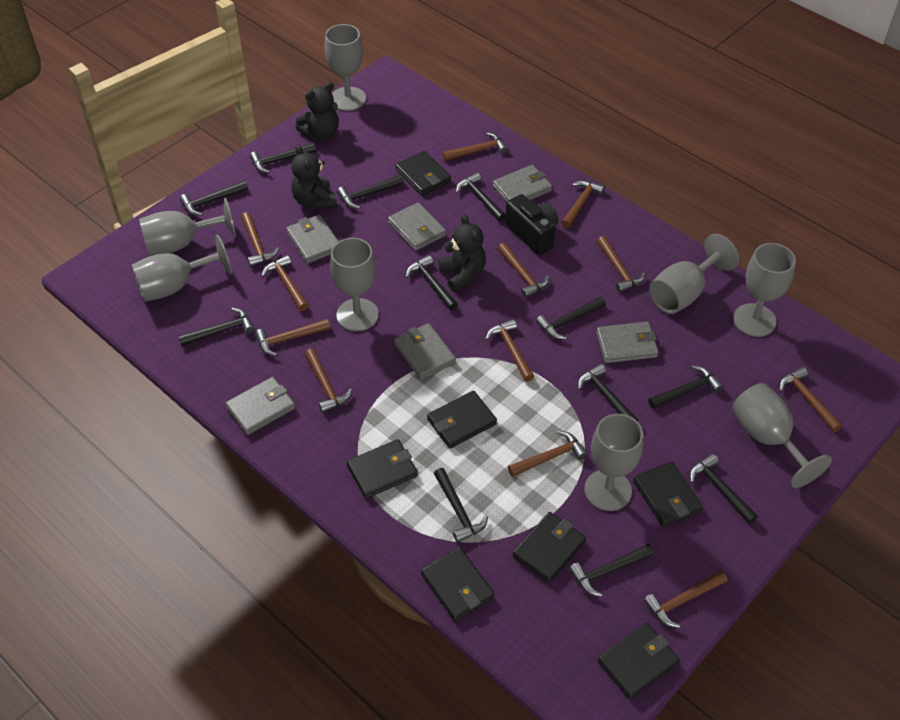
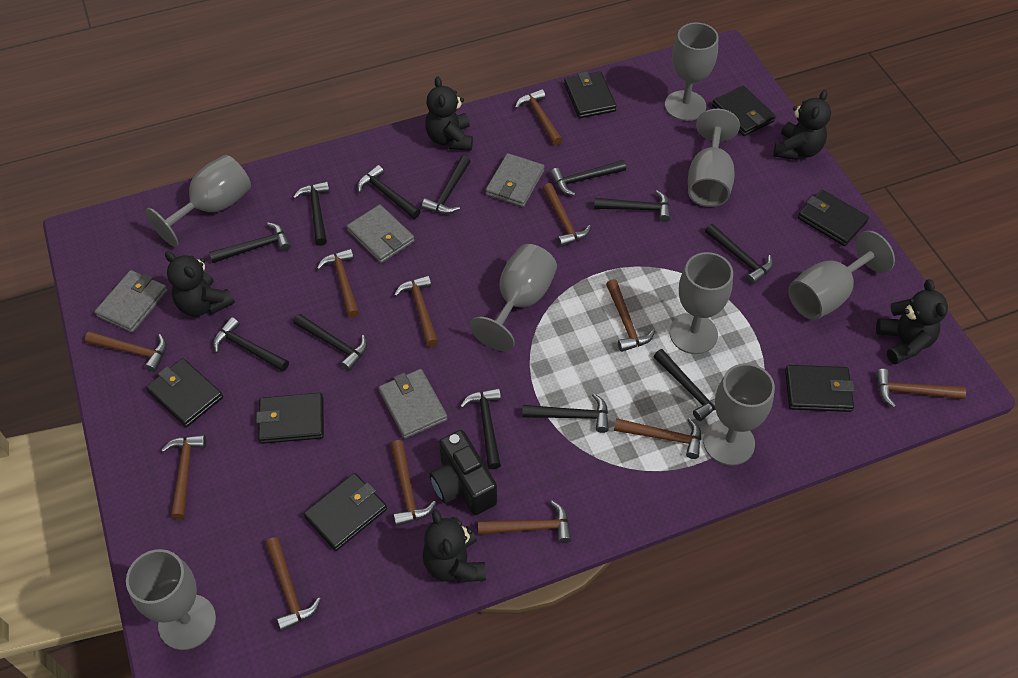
black teddy bear: [291,145,337,209] [296,82,339,140] [438,214,486,292] = 3 -> [165,251,235,317] [423,509,486,583] [425,77,473,150] [773,90,831,160] [876,279,948,364] = 5
grey wallet: [225,377,295,435] [286,215,339,263] [388,202,446,251] [394,323,456,380] [493,165,552,202] [596,321,659,363] = 6 -> [94,270,168,333] [347,205,415,263] [379,369,448,439] [486,153,545,207] = 4

